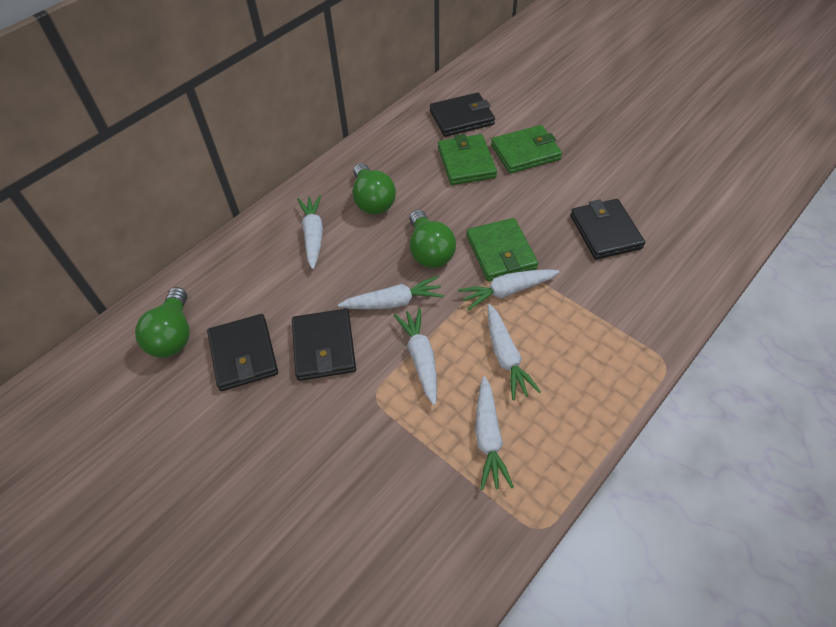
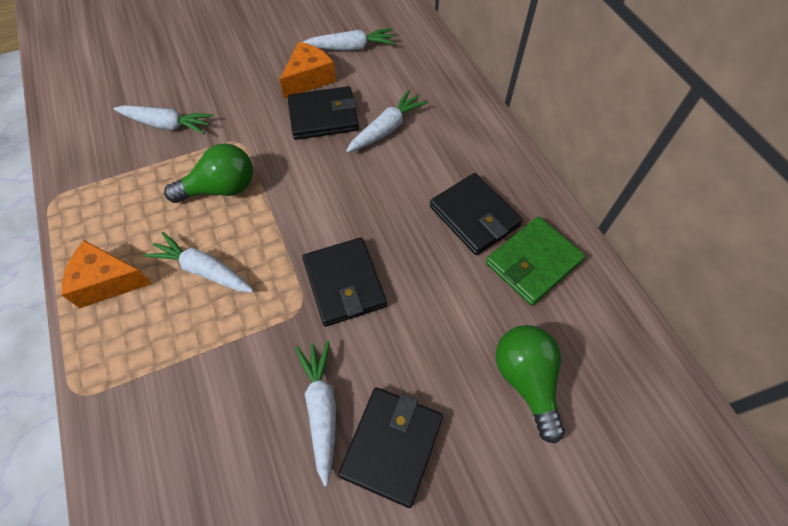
green light bulb: [135,287,190,358] [352,163,396,214] [409,210,456,268] = 3 -> [164,143,253,203] [496,325,565,444] = 2
green wallet: [438,134,497,185] [466,218,538,282] [491,125,562,173] = 3 -> [486,216,585,305] = 1
orange cheese: none = 0 -> [62,240,152,308] [279,42,336,99] = 2
white carrot: [297,195,323,269] [338,276,444,309] [394,308,437,405] [458,269,559,311] [475,376,514,490] [488,304,541,400] = 6 -> [113,105,214,134] [143,232,254,292] [295,341,336,486] [303,28,395,51] [346,90,428,153] = 5

